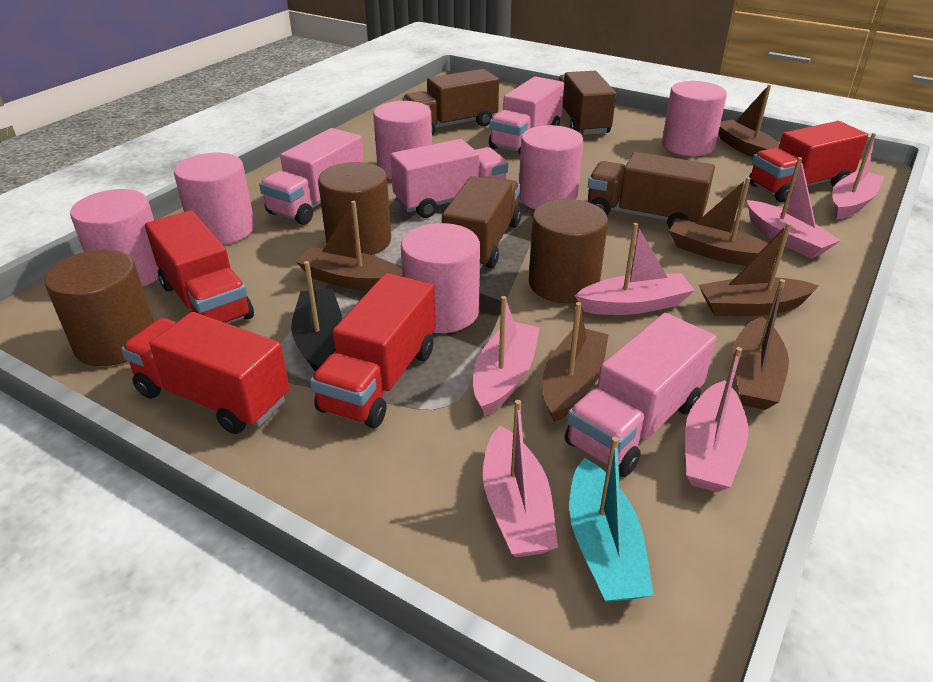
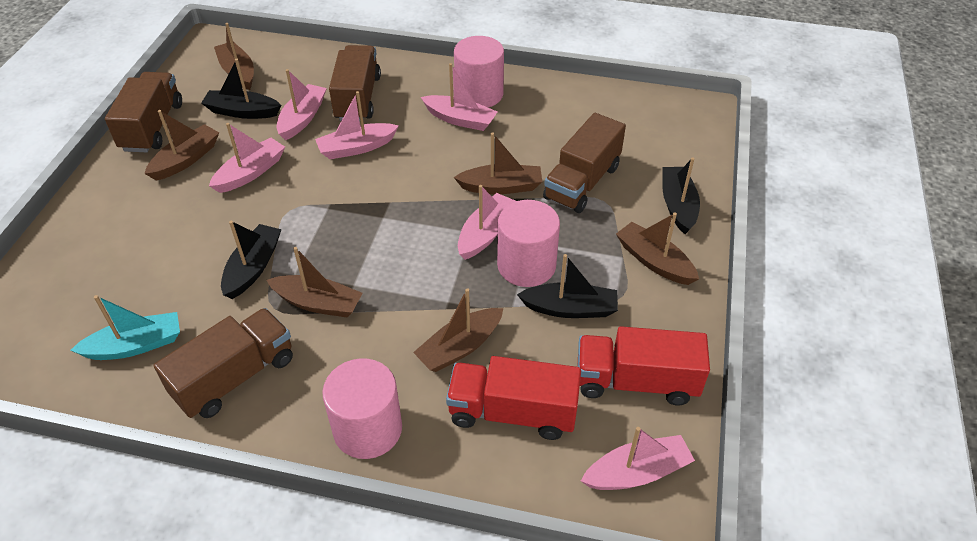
black boat: [291,261,342,371] = 1 -> [201,59,281,119] [221,221,282,299] [517,254,618,318] [662,157,700,234] = 4
brown cylinder: [44,249,154,366] [318,162,391,255] [529,199,608,303] = 3 -> none = 0
pink cylinder: [70,189,159,287] [174,153,255,245] [373,101,432,179] [401,223,480,333] [519,125,584,210] [662,81,727,156] = 6 -> [322,358,402,459] [454,36,504,107] [497,200,560,287] = 3
pink truck: [259,128,364,225] [390,139,508,218] [489,76,564,154] [565,313,717,477] = 4 -> none = 0
red truck: [121,312,290,434] [145,210,254,324] [310,273,435,428] [749,121,868,202] = 4 -> [446,356,581,440] [578,326,710,405] = 2

